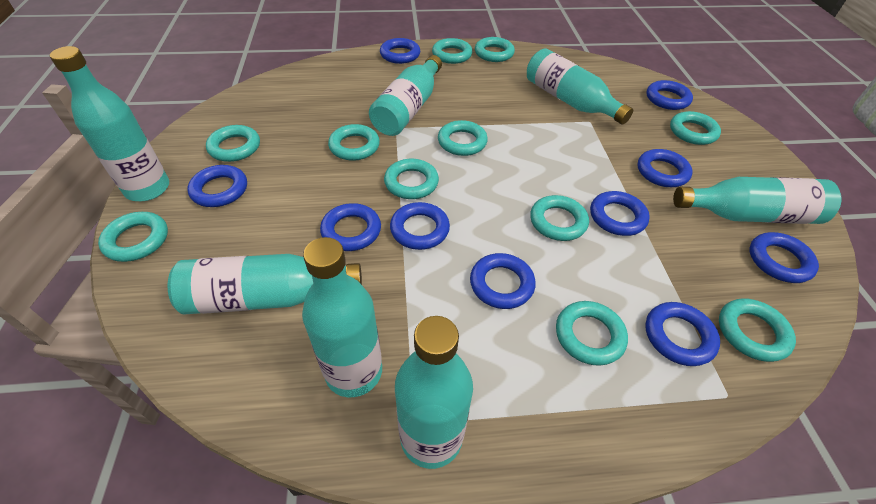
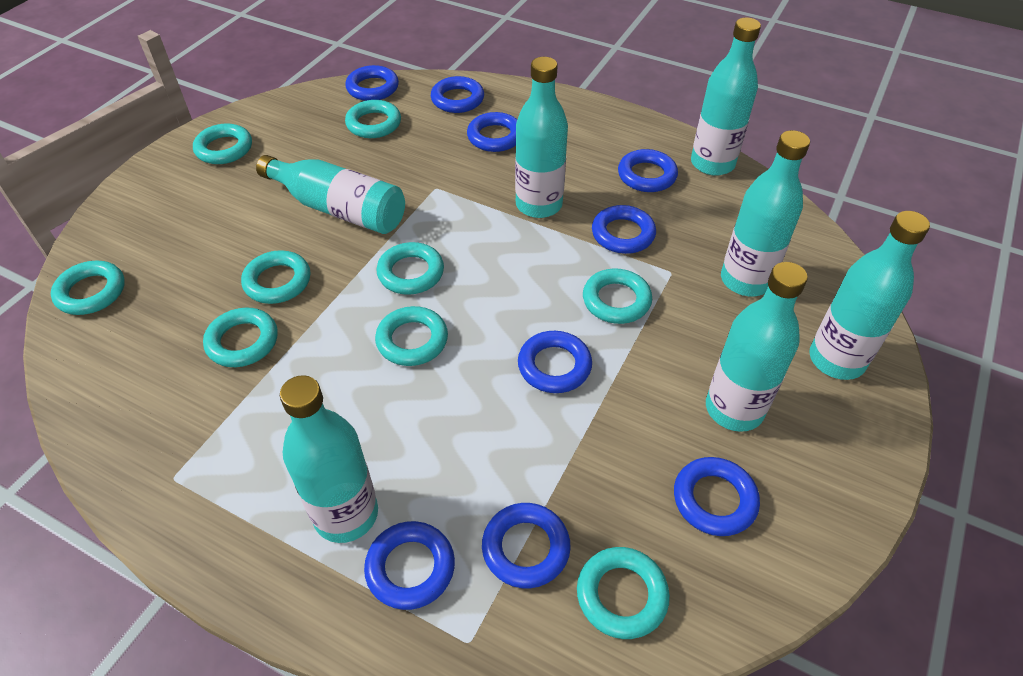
blue ring: [188,165,247,207] [320,203,381,251] [380,38,420,64] [390,202,450,250] [470,253,536,309] [590,191,650,236] [638,149,693,187] [645,302,720,366] [646,80,693,110] [750,232,819,283] = 10 -> [346,65,399,101] [364,521,455,610] [431,76,484,113] [467,112,517,152] [482,503,571,588] [518,331,592,393] [592,205,656,254] [618,149,678,192] [674,457,760,536] = 9
turquoise ring: [98,212,168,262] [206,125,260,162] [328,124,380,161] [384,159,439,199] [432,38,472,64] [438,120,488,156] [475,37,515,62] [530,195,589,241] [556,301,628,366] [670,111,721,145] [719,298,796,362] = 11 -> [51,261,125,315] [193,123,252,164] [203,308,278,367] [241,250,310,304] [345,100,401,138] [375,306,448,366] [377,242,444,295] [577,547,670,639] [583,268,652,324] = 9

